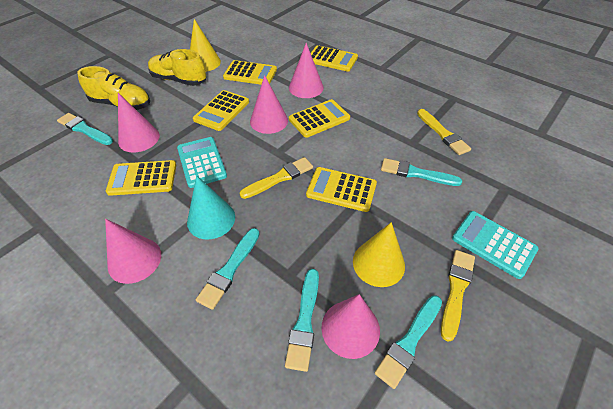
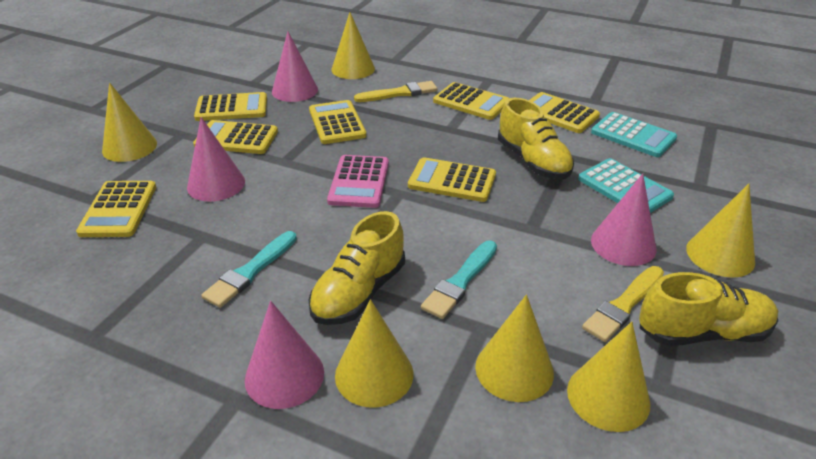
pink calculator: none = 0 -> [327,155,389,208] = 1
pink cone: [105,219,161,284] [118,93,160,153] [250,75,288,134] [289,43,324,98] [322,294,380,359] = 5 -> [187,117,245,202] [245,301,324,409] [272,32,318,102] [591,173,656,266] = 4
turquoise brush: [57,113,113,145] [196,228,260,310] [285,269,319,372] [375,295,442,389] [381,158,462,186] = 5 -> [201,231,297,308] [421,240,497,319] = 2
turquoise cone: [187,175,235,239] = 1 -> none = 0
yellow brush: [239,157,313,199] [417,109,471,155] [441,250,475,342] = 3 -> [354,81,437,102] [582,266,664,342] = 2
yellow calculator: [106,160,176,196] [193,90,249,131] [223,60,277,85] [289,99,350,138] [306,167,377,212] [311,45,358,72] = 6 -> [76,181,156,237] [193,120,278,154] [194,92,267,121] [309,100,366,144] [408,157,496,202] [433,82,509,120] [529,92,600,133] = 7
yellow cone: [190,19,221,72] [353,222,405,287] = 2 -> [102,83,157,162] [331,12,375,79] [335,299,413,408] [475,295,554,402] [567,322,651,432] [686,184,755,278] = 6
yellow shoe: [77,66,150,110] [148,49,206,86] = 2 -> [309,211,405,325] [498,98,574,179] [639,272,778,346] = 3

